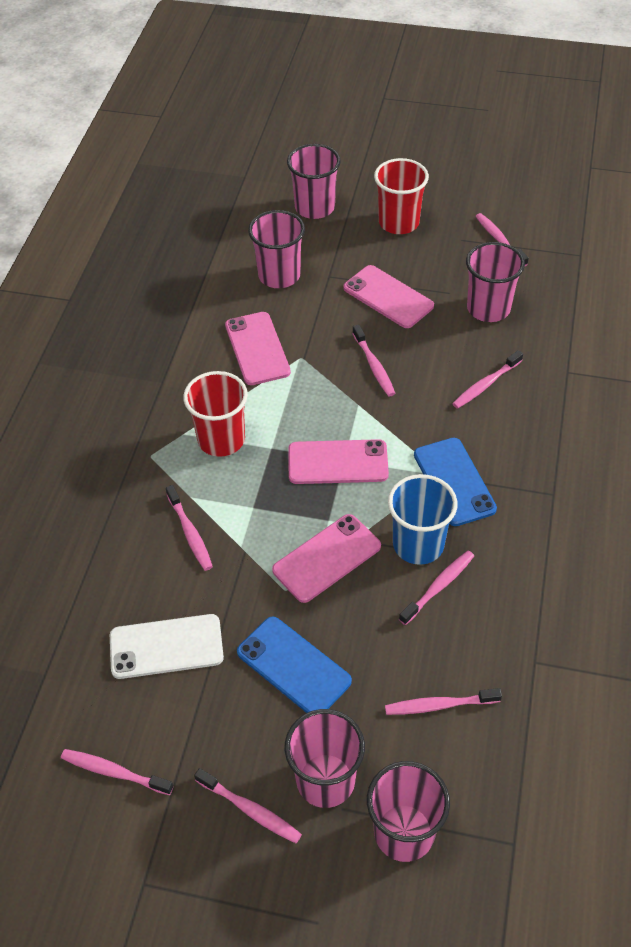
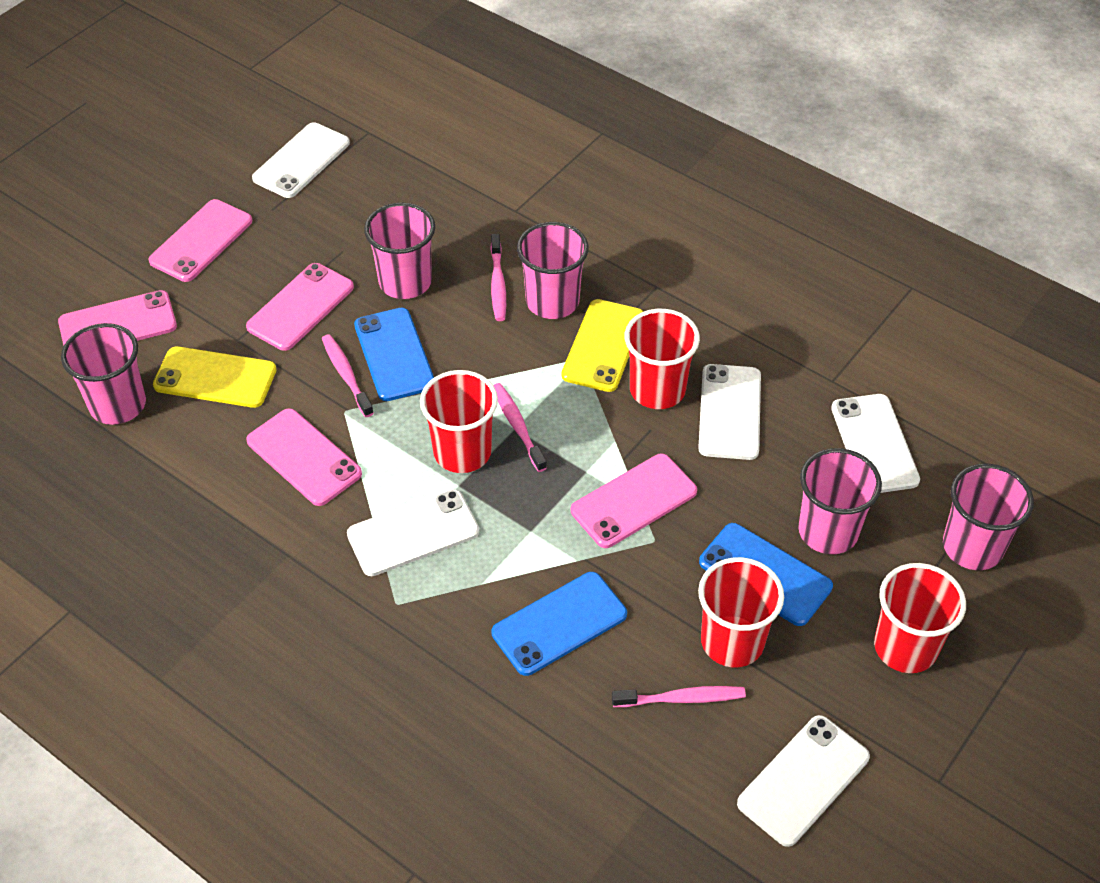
blue cup: [388,474,457,565] = 1 -> none = 0
blue phone: [237,616,352,713] [414,438,497,526] = 2 -> [354,308,434,401] [492,572,627,676] [699,523,833,626] = 3
pink phone: [225,312,291,385] [272,514,381,603] [288,439,389,484] [343,265,434,328] = 4 -> [58,290,177,346] [148,199,252,282] [246,263,354,351] [246,408,362,506] [571,454,697,548] = 5
pink toothbrush: [61,749,173,795] [166,485,213,571] [194,768,302,843] [352,324,395,396] [385,688,502,715] [399,551,474,625] [452,350,523,409] [475,213,529,266] = 8 -> [322,334,374,417] [490,234,506,321] [493,383,547,472] [612,686,746,707] = 4
red cup: [183,371,248,457] [374,158,429,234] = 2 -> [420,370,498,473] [625,309,700,409] [698,557,784,667] [874,563,966,673] = 4
white phone: [110,614,224,679] = 1 -> [252,122,350,198] [347,489,479,576] [698,364,761,460] [737,715,870,847] [831,394,920,493] = 5
yellow phone: none = 0 -> [153,346,276,408] [562,299,643,392] = 2

